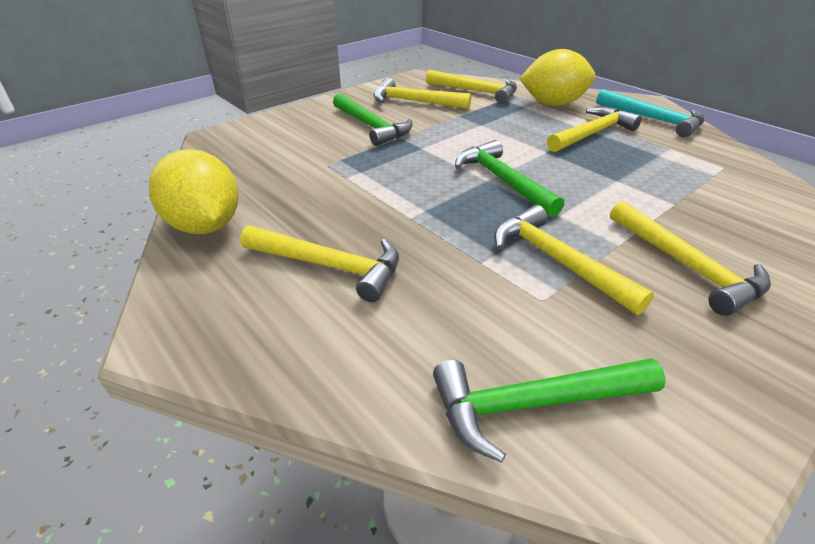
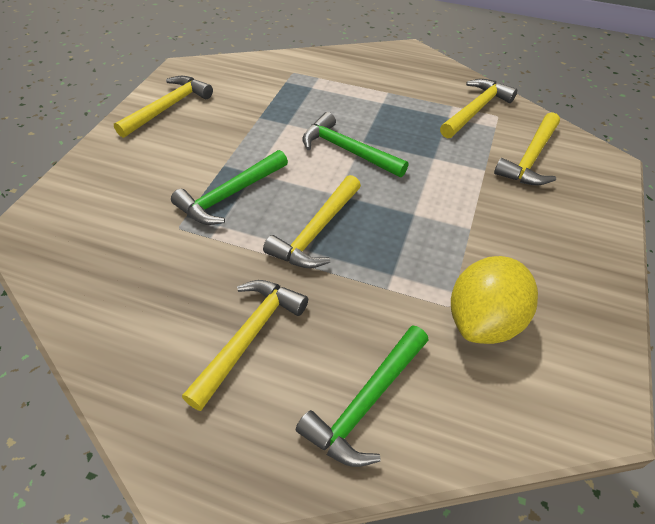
turquoise hammer: [596,89,704,137] = 1 -> none = 0
yellow hammer: [240,225,399,302] [374,78,471,109] [426,70,517,104] [494,205,654,315] [547,107,642,152] [610,201,771,316] = 6 -> [114,76,213,138] [182,280,308,411] [263,175,361,268] [440,79,517,138] [494,112,560,186] = 5
yellow lemon: [149,149,239,234] [519,49,596,106] = 2 -> [451,256,538,344] = 1

